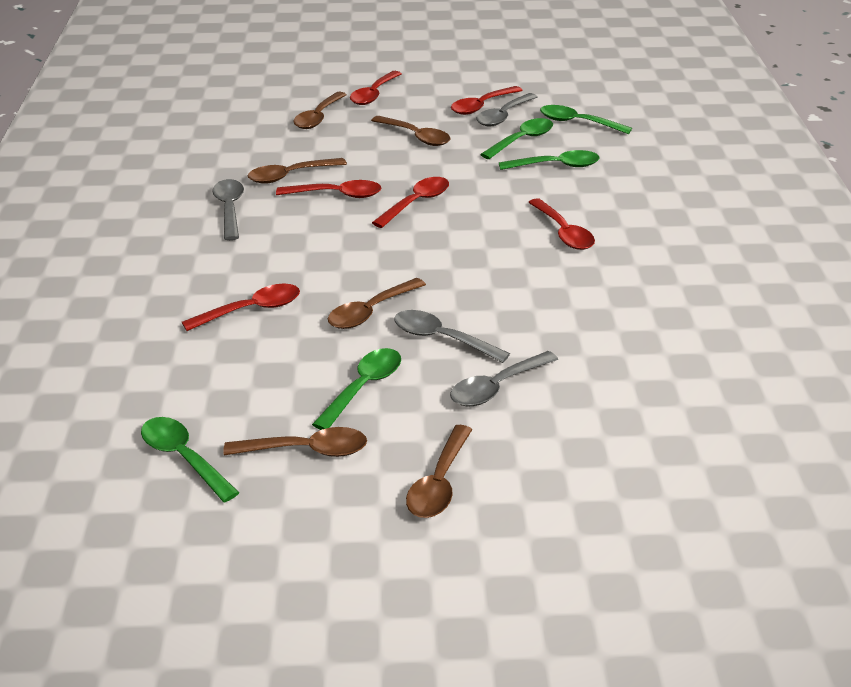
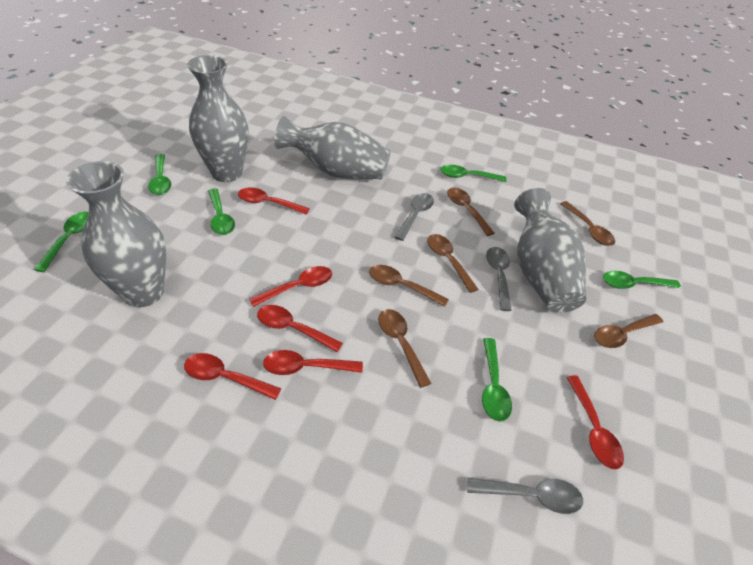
green spoon: [141,417,240,502] [312,348,401,430] [480,118,553,159] [499,150,600,170] [540,105,632,134] = 5 -> [34,212,89,272] [148,154,171,195] [208,188,235,235] [440,165,507,182] [482,338,512,421] [603,271,681,289] = 6
grey spoon: [212,179,244,240] [394,310,510,363] [450,351,558,406] [476,93,537,126] = 4 -> [395,193,434,241] [467,478,583,514] [486,247,512,311] = 3
grey vase: none = 0 -> [66,161,166,307] [187,55,248,182] [274,116,391,179] [514,188,586,313] = 4

